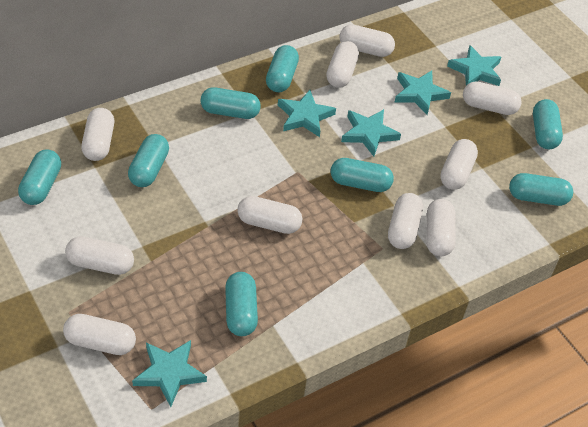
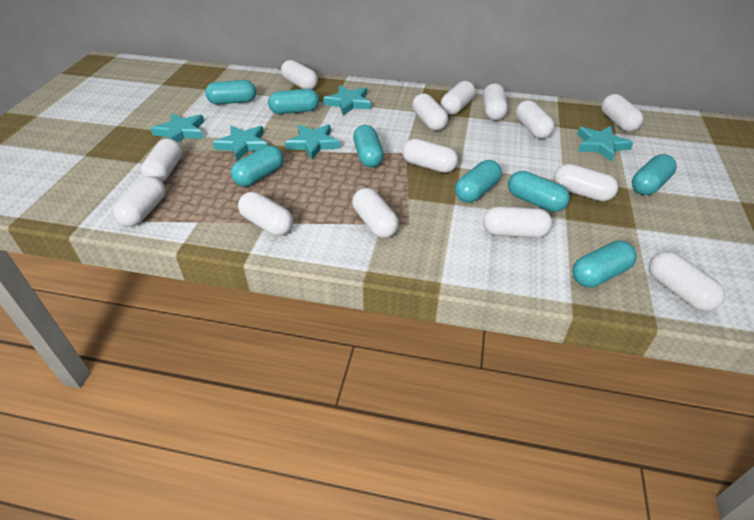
white capsule: [63,314,136,355] [65,236,134,275] [81,108,114,161] [237,196,302,234] [326,41,359,88] [339,24,395,57] [388,193,423,249] [426,199,456,256] [440,139,478,190] [463,82,522,115] = 10 -> [113,176,165,227] [141,138,182,182] [238,192,293,236] [281,60,318,89] [352,188,399,238] [402,139,458,173] [412,93,448,131] [441,81,475,115] [483,83,508,120] [483,206,552,238] [516,100,555,139] [554,164,618,202] [601,94,644,132] [649,251,725,311] = 14

